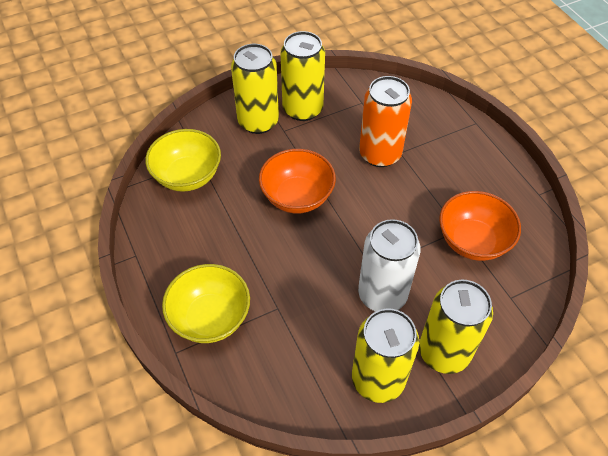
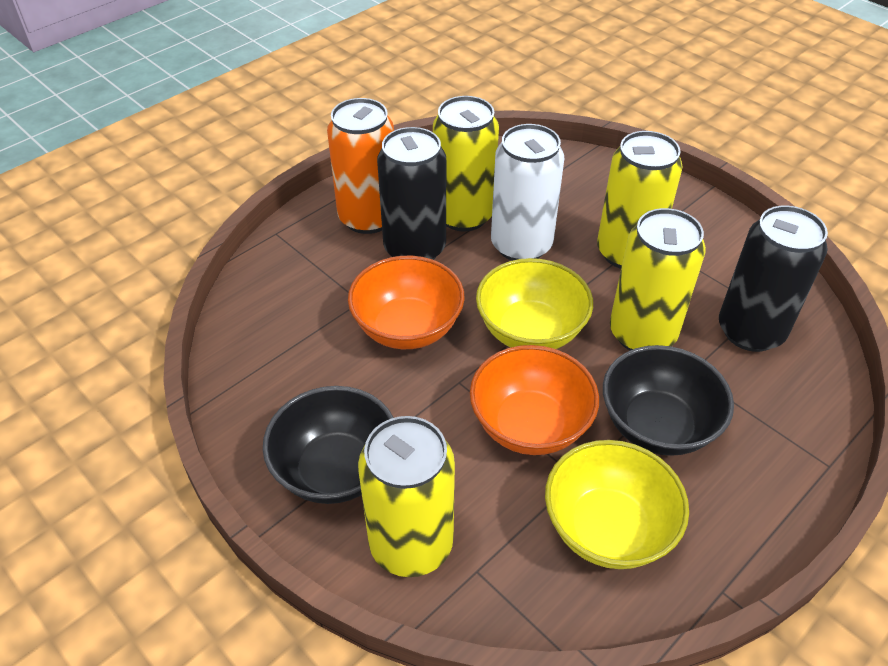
black bowl: none = 0 -> [263,386,394,504] [603,345,734,456] = 2
black can: none = 0 -> [377,127,446,260] [719,206,828,352] = 2

